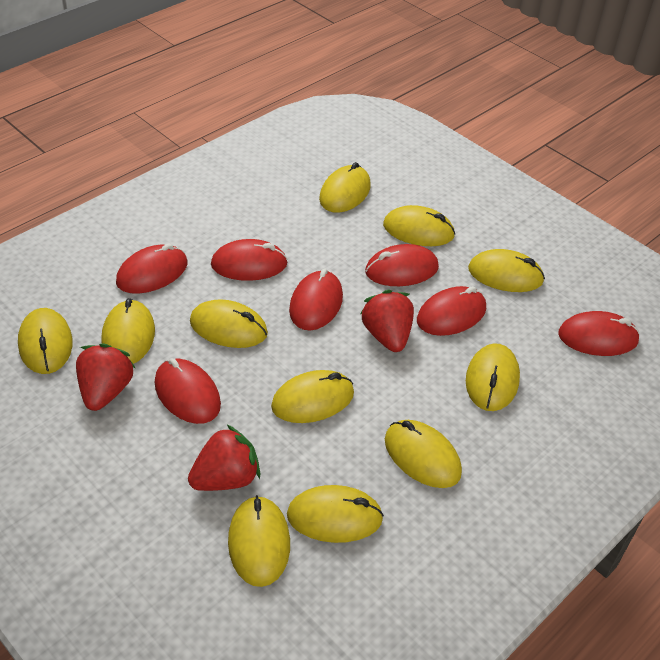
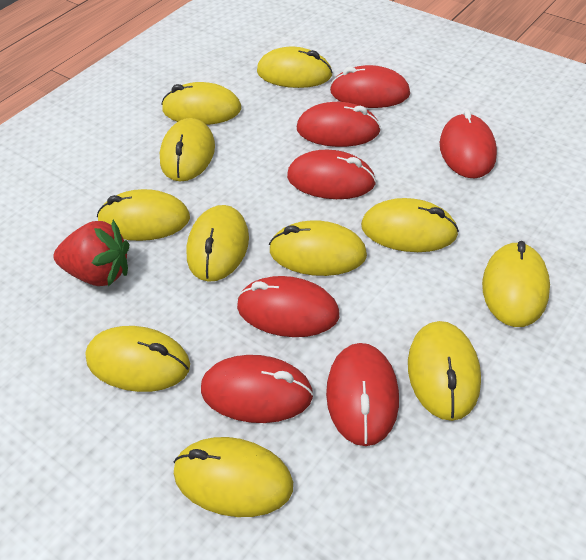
red strawberry: [76,343,135,411] [188,425,260,491] [361,290,414,352] = 3 -> [53,220,129,287] = 1

